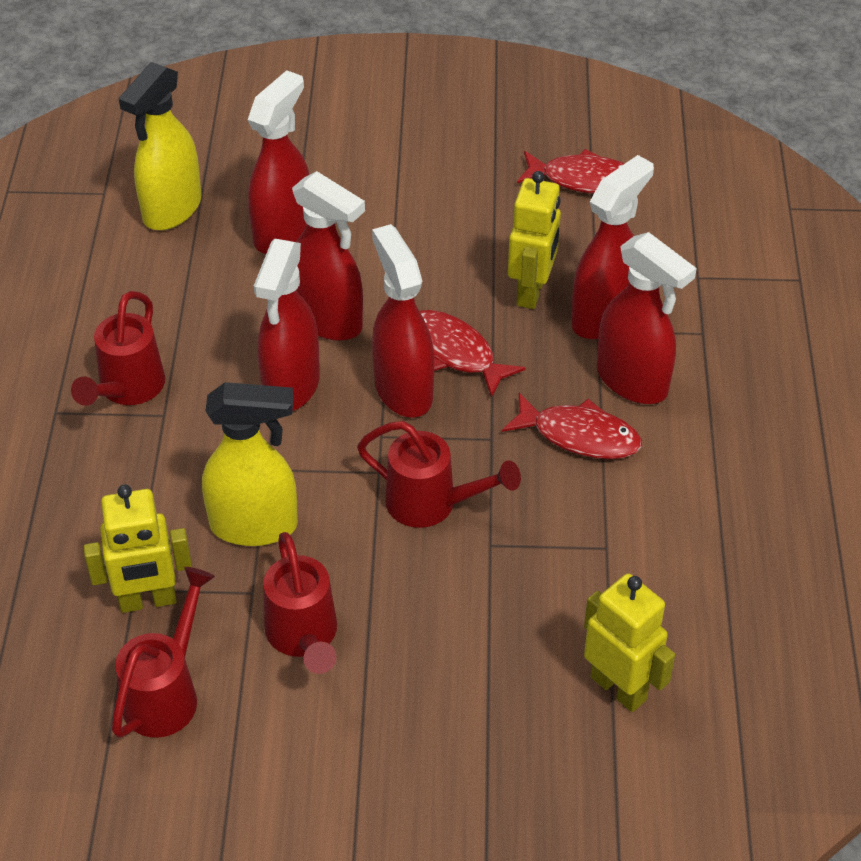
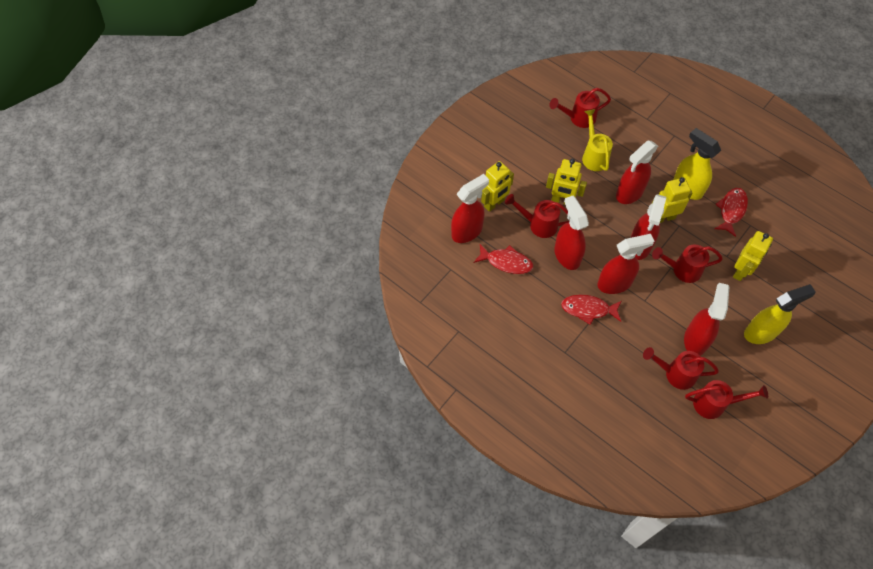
red watering can: [71,291,165,406] [112,567,215,738] [263,532,337,674] [357,421,521,528] = 4 -> [505,194,570,238] [549,88,611,128] [643,347,719,390] [652,244,723,283] [685,380,768,419] = 5
yellow robot: [84,485,192,613] [508,171,561,309] [584,573,675,712] = 3 -> [481,161,514,212] [546,159,587,204] [652,177,692,223] [733,231,773,281] = 4
yellow watering can: none = 0 -> [582,109,613,171] = 1

